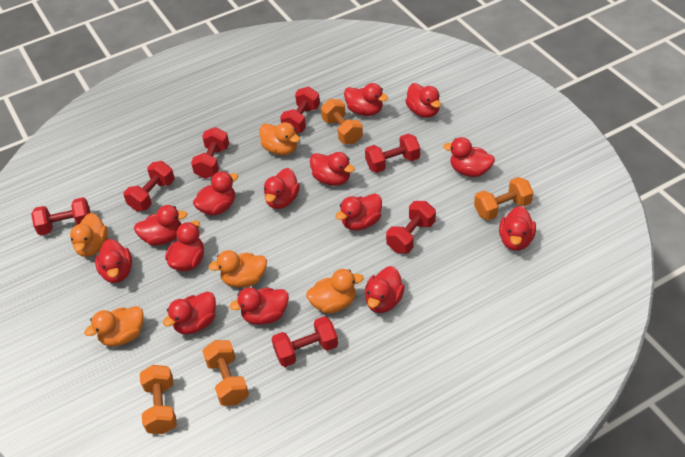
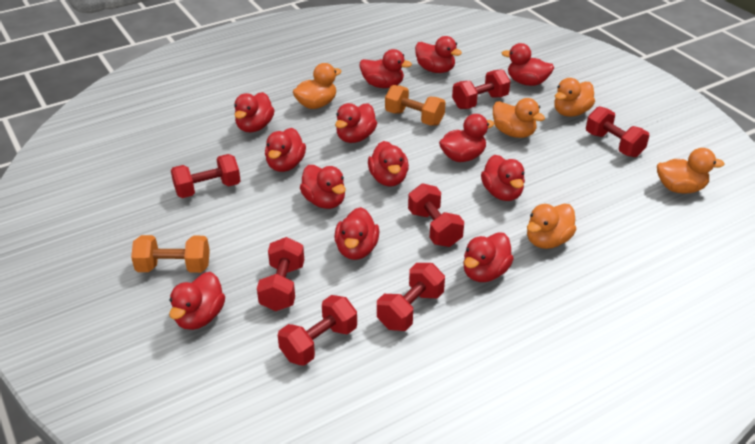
orange dumbbell: [140,365,177,434] [202,340,249,406] [321,99,363,144] [474,177,533,220] = 4 -> [131,235,210,273] [385,85,446,126] = 2
red duck: [95,239,132,283] [134,205,187,246] [163,292,216,335] [165,221,204,271] [193,171,238,216] [229,287,289,325] [264,168,300,209] [310,152,355,186] [335,193,382,231] [344,83,388,116] [365,266,405,313] [405,83,441,118] [443,137,495,177] [499,206,536,251] = 14 -> [169,272,225,330] [234,92,275,132] [265,128,306,172] [300,165,346,209] [334,207,379,260] [335,103,377,143] [360,49,412,88] [368,141,409,186] [415,36,462,73] [439,114,494,162] [463,232,514,282] [481,155,525,201] [502,43,554,86] = 13

